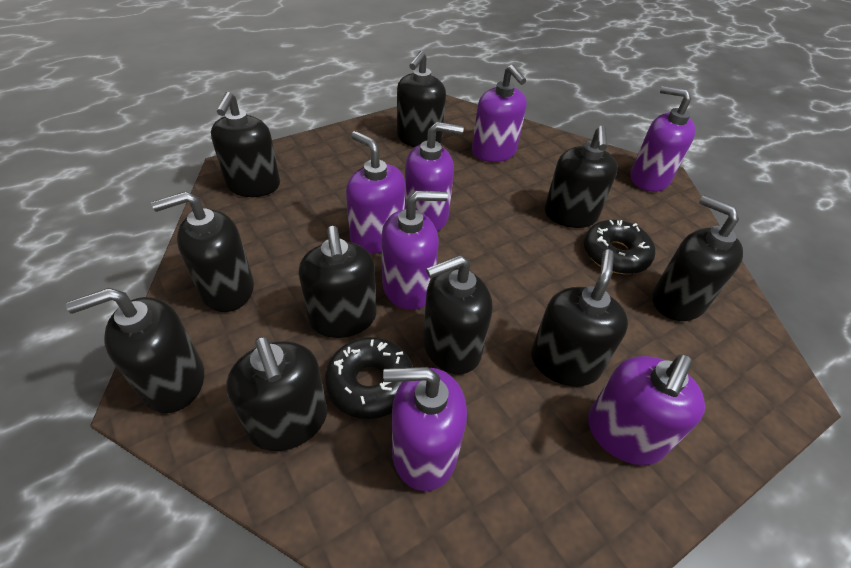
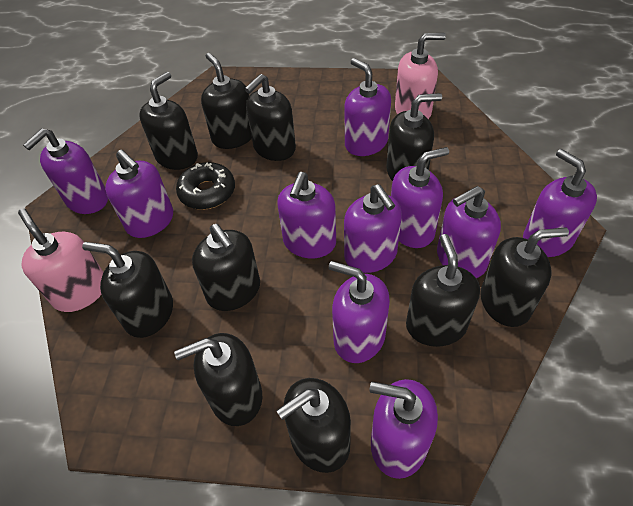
black donut: [325,337,413,419] [584,220,655,274] = 2 -> [176,162,235,210] = 1
pink soap dispenser: none = 0 -> [18,208,104,312] [395,33,446,119] = 2
purple soap dispenser: [346,131,405,253] [381,191,448,310] [383,367,467,491] [405,122,464,231] [472,65,527,162] [588,354,705,465] [630,86,696,192] = 7 -> [23,128,108,214] [105,150,173,238] [277,172,336,258] [329,261,390,363] [344,184,402,273] [345,58,391,156] [370,379,438,479] [391,147,449,248] [437,186,501,278] [523,149,597,257] = 10

